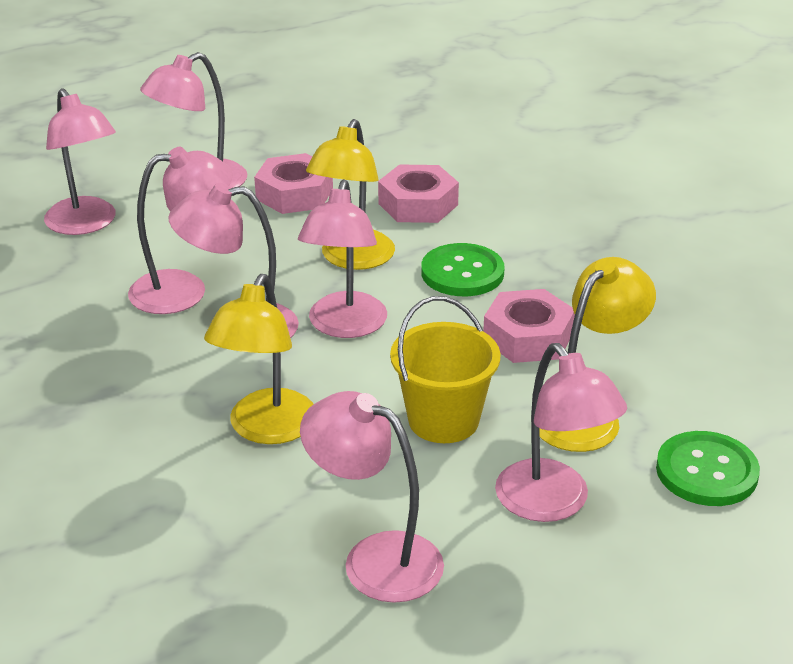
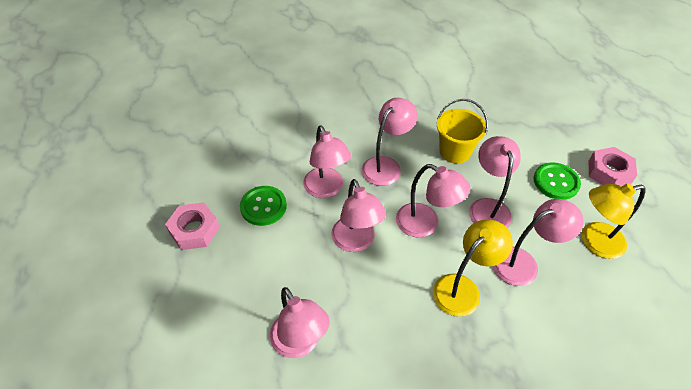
pink nut: [254,153,333,214] [378,164,459,223] [483,289,575,363] = 3 -> [165,202,220,250] [589,147,637,187] = 2
yellow lamp: [204,274,314,444] [306,119,395,270] [540,257,656,452] = 3 -> [433,219,513,316] [581,183,646,259] = 2

